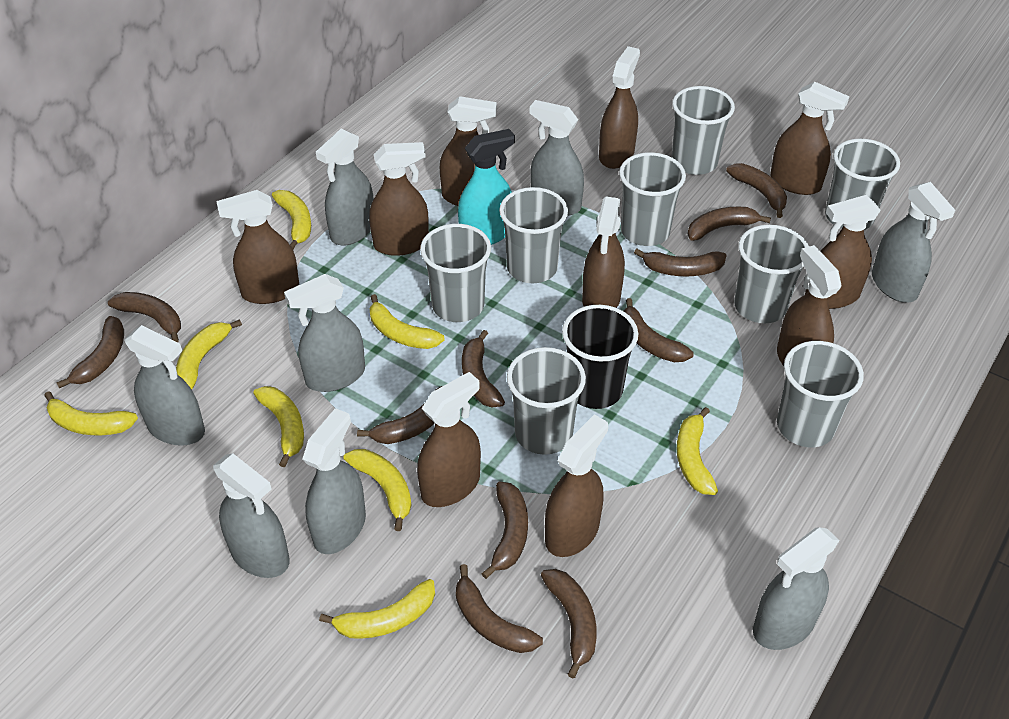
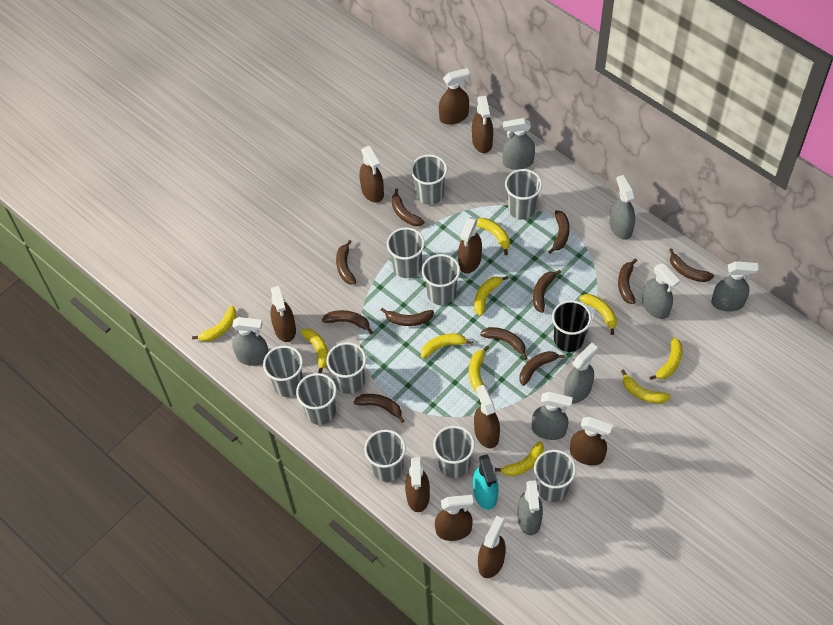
grey cup: [420,224,491,322] [499,187,568,283] [507,347,586,455] [619,152,686,246] [672,86,735,175] [734,225,809,323] [777,341,864,447] [825,139,900,230] = 8 -> [263,346,303,397] [296,373,337,425] [326,342,366,394] [364,430,406,482] [387,227,425,278] [411,154,447,205] [422,254,460,305] [433,426,475,478] [505,169,542,220] [534,450,576,502] = 10
yellow banana: [44,391,138,435] [176,319,242,389] [253,386,304,467] [272,190,311,249] [319,579,435,639] [343,449,412,531] [370,294,445,349] [676,407,718,495] = 8 -> [192,306,236,341] [301,328,328,373] [421,333,473,359] [469,346,489,392] [474,276,508,316] [477,218,510,255] [495,441,544,476] [579,294,617,335] [621,369,670,403] [649,337,683,380] = 10

